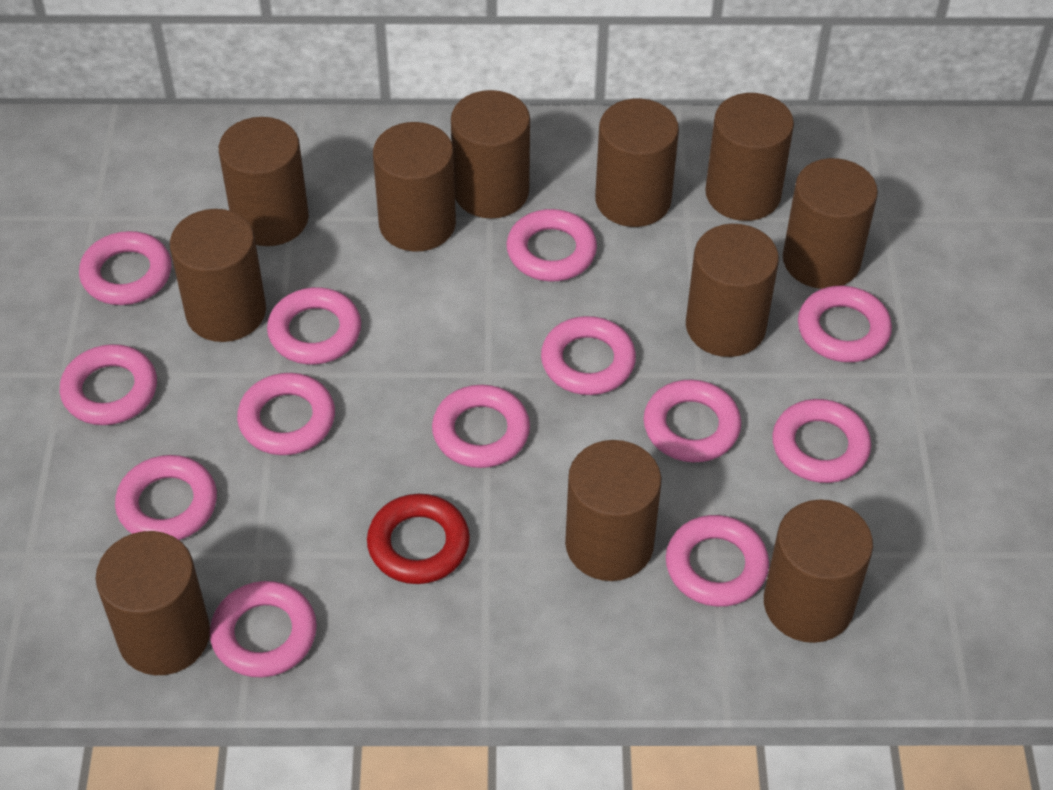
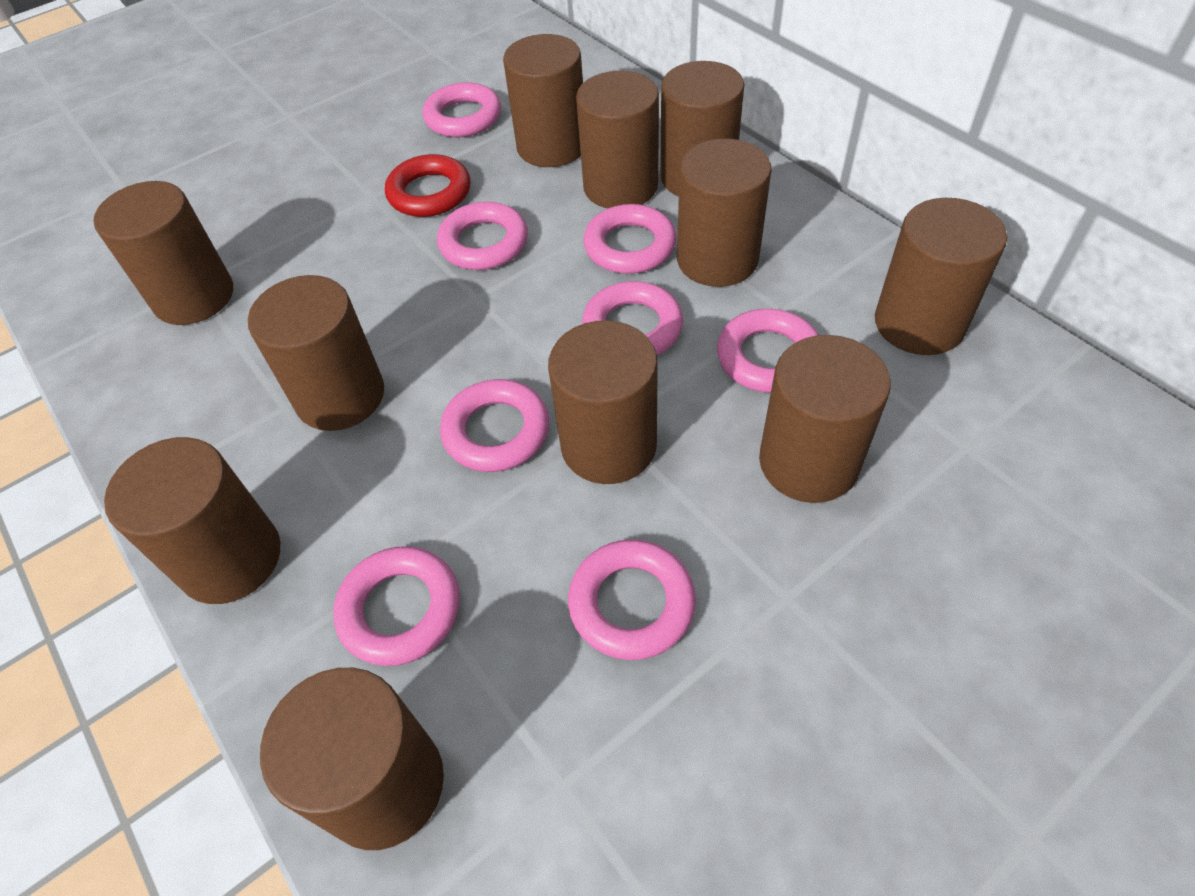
pink ring: [60,344,157,425] [79,231,171,305] [115,455,217,540] [210,581,317,677] [237,373,335,455] [267,287,361,365] [432,385,530,468] [507,209,597,282] [541,316,636,395] [644,379,741,462] [666,515,769,607] [772,399,871,483] [798,286,892,362] = 13 -> [333,546,460,666] [423,82,501,137] [437,202,528,270] [440,379,549,472] [568,540,696,660] [582,281,683,355] [583,204,676,274] [717,309,819,393] = 8

